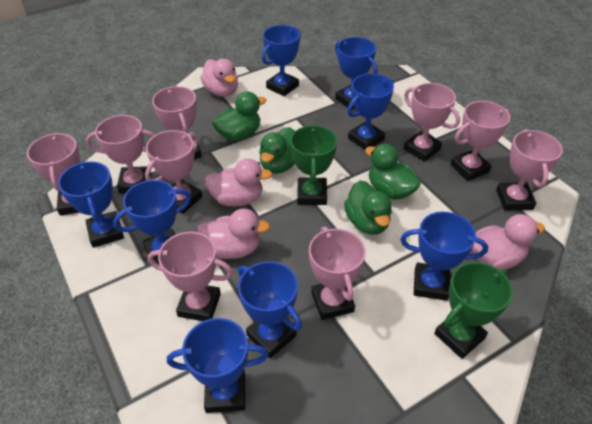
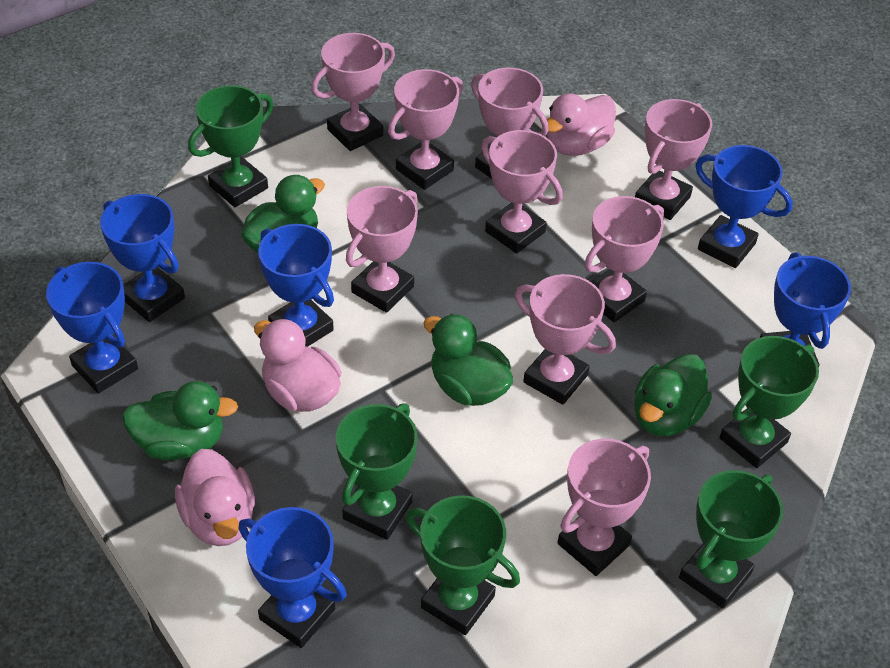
blue trophy: [58,161,124,248] [113,180,191,264] [167,318,269,413] [238,261,302,358] [262,25,301,96] [335,37,378,110] [347,73,394,150] [400,212,488,301] = 8 -> [46,262,138,393] [100,194,185,322] [239,507,347,648] [258,224,334,347] [695,145,793,268] [760,252,851,367] = 6
green trophy: [290,125,337,205] [434,262,513,359] = 2 -> [188,85,273,207] [336,403,418,540] [406,495,520,635] [679,470,783,608] [720,336,819,468] = 5
pink duck: [196,209,270,259] [200,59,238,97] [204,158,273,207] [472,214,545,270] = 4 -> [175,449,255,546] [254,318,341,412] [547,93,616,156] = 3

